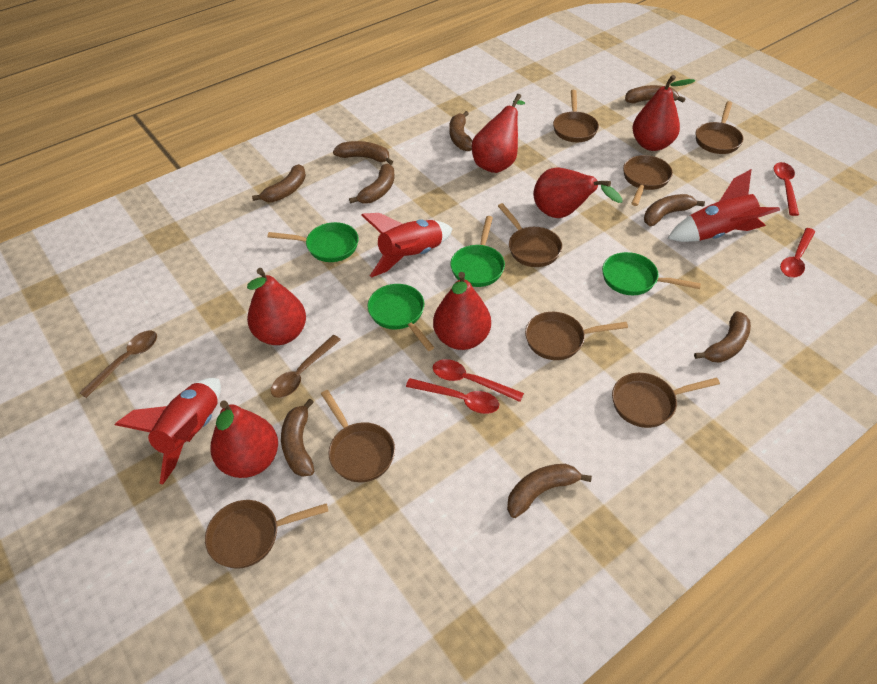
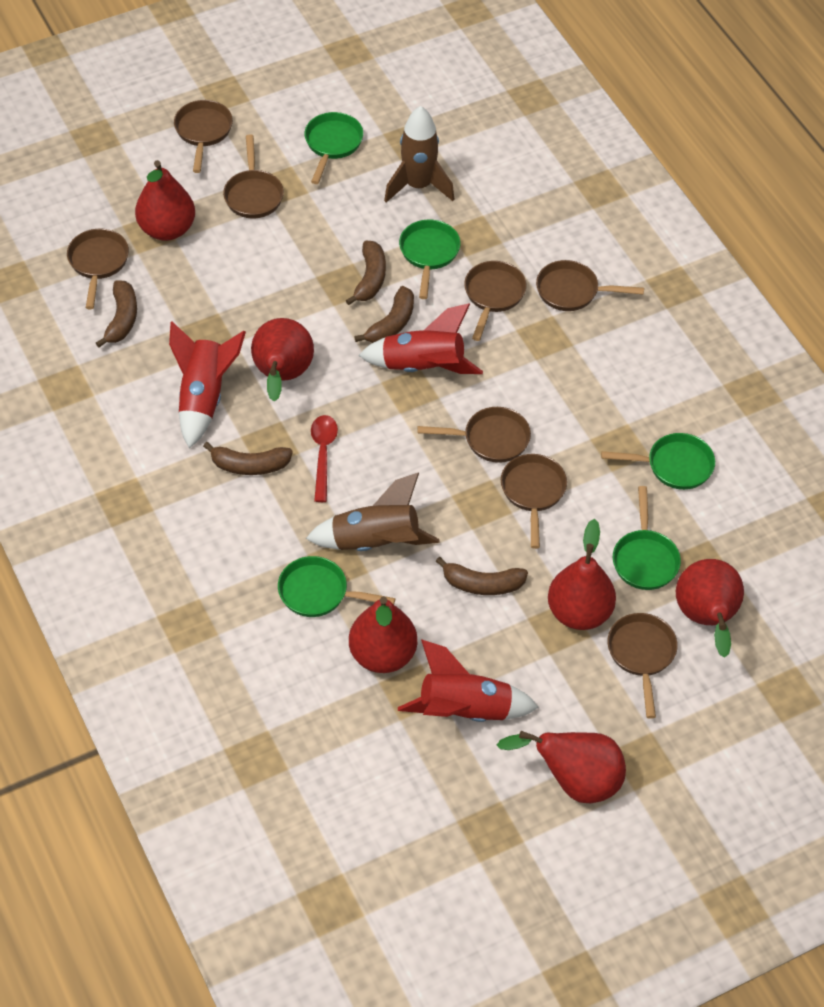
brown banana: [252,164,306,202] [281,398,314,477] [333,141,393,165] [349,164,394,204] [449,111,472,151] [507,464,592,518] [625,85,685,103] [644,194,705,226] [694,311,751,363] = 9 -> [96,280,137,347] [203,442,293,475] [346,241,386,305] [354,286,414,343] [436,557,528,595] = 5
brown rocket: none = 0 -> [306,472,440,551] [384,106,454,203] = 2
brown spoon: [79,331,157,398] [271,335,341,398] = 2 -> none = 0
green pan: [268,222,359,262] [368,284,434,351] [450,216,505,287] [602,252,701,295] = 4 -> [278,556,395,617] [305,112,363,184] [399,220,460,299] [601,433,715,490] [613,486,681,590] = 5
red spoon: [406,378,499,414] [433,359,524,402] [774,162,799,216] [780,228,815,278] = 4 -> [311,415,338,502] = 1

